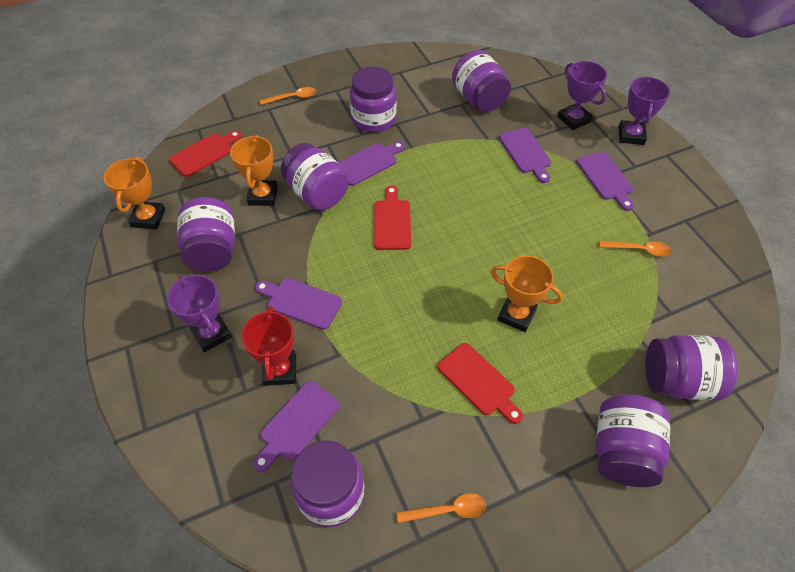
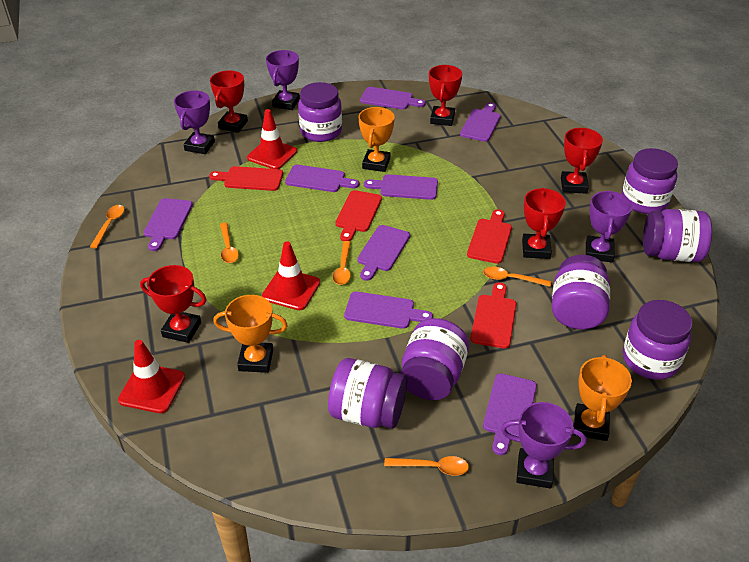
orange spoon: [260,87,316,105] [396,493,486,523] [600,241,671,256] = 3 -> [90,205,124,248] [220,223,239,263] [332,241,351,285] [384,456,469,476] [483,267,551,287] = 5
purple cutting board: [253,381,340,472] [255,278,342,330] [338,141,405,186] [499,128,551,183] [577,152,634,211] = 5 -> [143,198,193,251] [285,165,359,192] [344,292,433,329] [357,225,410,281] [360,87,426,110] [364,174,438,200] [460,103,501,142] [483,373,537,455] = 8
purple trophy: [167,275,232,352] [558,61,607,130] [618,76,670,145] = 3 -> [174,90,215,154] [266,50,300,110] [501,402,586,489] [586,191,633,263] = 4
red cutting board: [169,130,242,177] [374,186,411,250] [437,343,523,424] = 3 -> [209,166,283,191] [335,190,382,241] [467,209,512,264] [470,282,516,349] = 4
red traffic cone: none = 0 -> [118,340,185,413] [247,109,297,169] [262,241,320,310] = 3
red trophy: [241,306,296,386] = 1 -> [140,265,207,343] [210,70,248,133] [429,65,462,126] [522,188,566,259] [561,128,603,194] = 5

